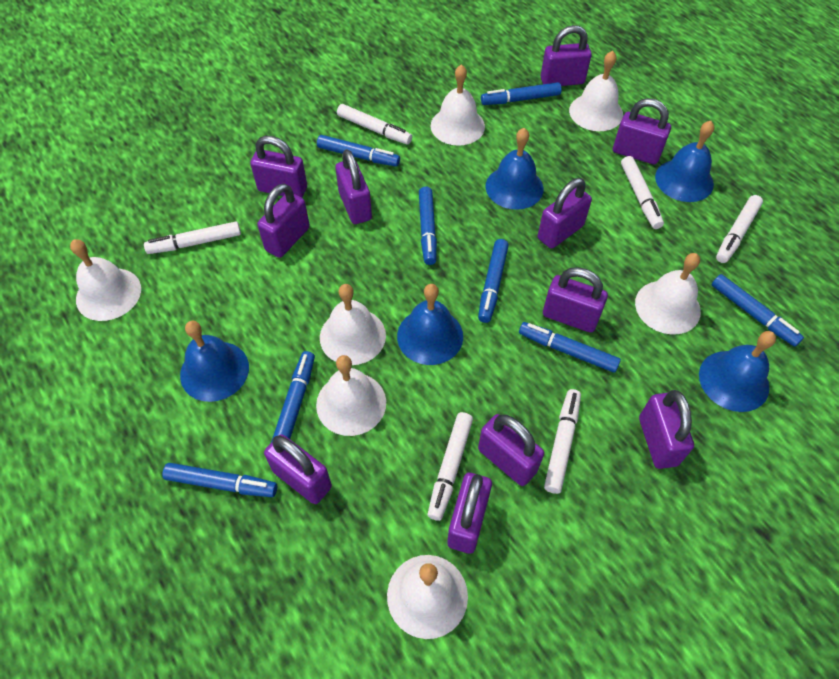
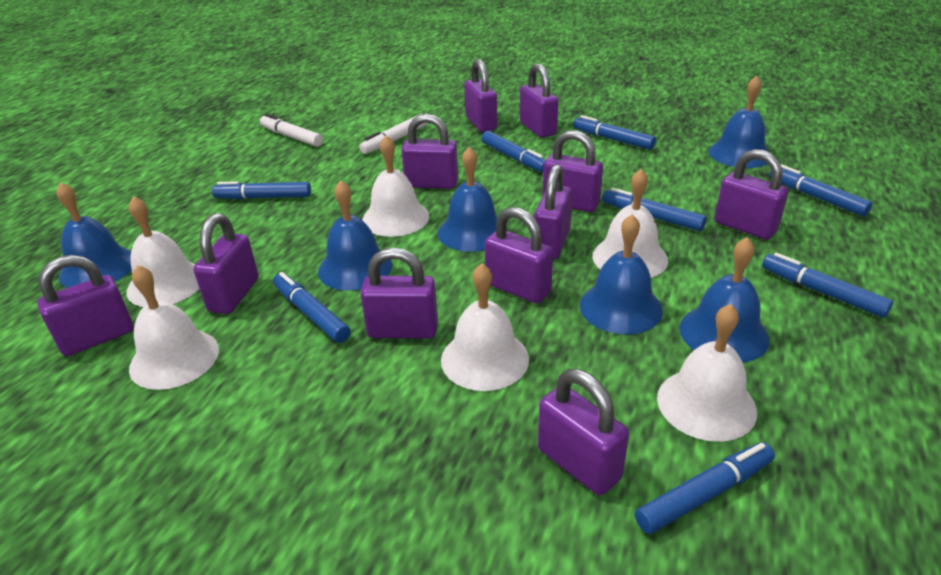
blue bell: [180,321,249,402] [397,284,463,365] [486,128,543,210] [655,121,714,202] [699,331,776,412] = 5 -> [56,182,132,288] [318,180,392,291] [438,147,497,252] [580,214,663,335] [679,237,770,362] [709,76,770,168] = 6
white bell: [70,239,141,321] [316,355,386,436] [320,284,386,365] [387,555,468,639] [431,64,485,146] [569,51,623,131] [635,253,701,335] = 7 -> [126,196,199,307] [129,265,219,390] [362,135,429,237] [441,263,529,391] [592,169,668,278] [657,304,757,442] = 6
white marker: [144,221,241,254] [337,104,412,145] [428,412,473,521] [544,389,581,494] [621,156,664,229] [716,195,763,263] = 6 -> [260,114,323,147] [359,114,427,154] = 2

